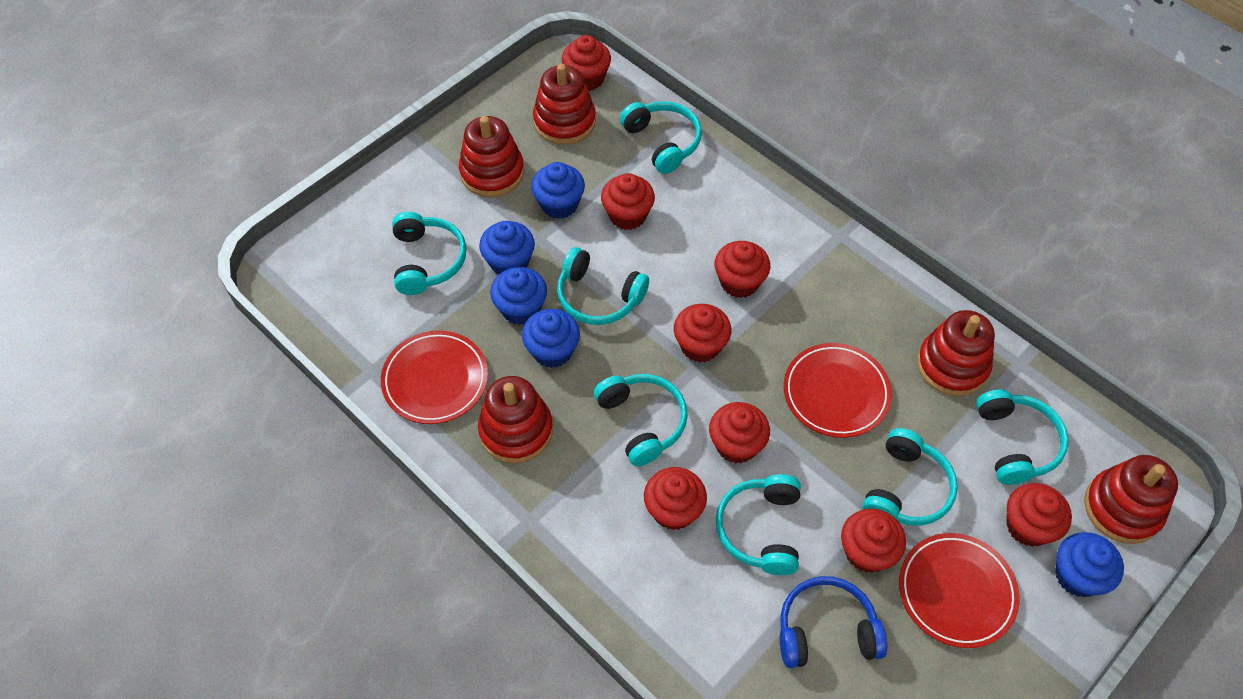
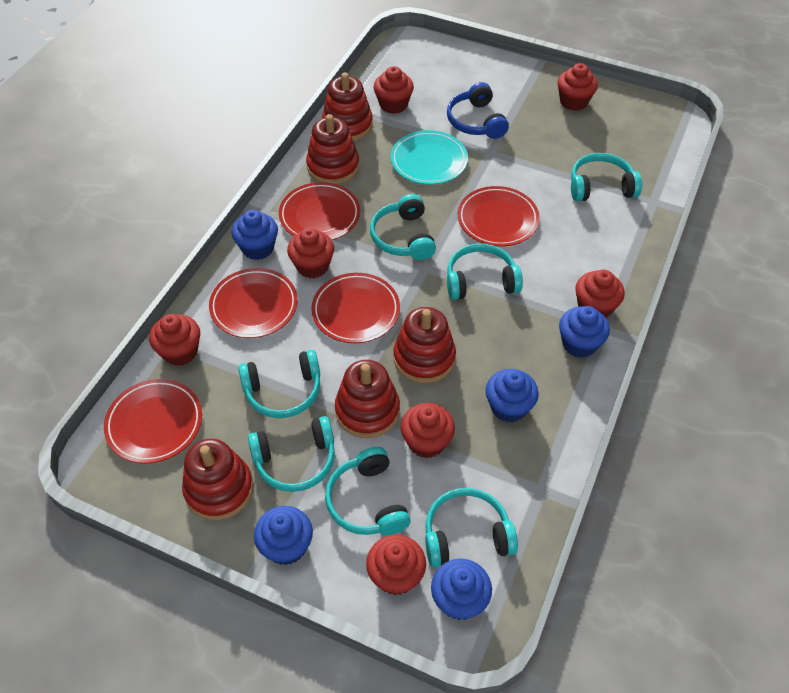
red cupcake: [562,35,611,91] [601,173,655,230] [644,467,707,530] [674,304,731,363] [709,402,770,464] [715,241,770,298] [841,509,906,573] [1007,483,1072,547] = 8 -> [149,314,200,366] [287,228,334,278] [366,535,426,595] [374,66,414,114] [400,403,455,458] [557,63,598,111] [575,269,625,318] = 7
red plate: [381,330,488,424] [783,343,892,438] [899,533,1020,648] = 3 -> [104,379,202,464] [209,268,298,338] [279,182,360,240] [311,273,400,343] [458,186,540,247] = 5
turquoise plate: none = 0 -> [391,130,468,185] = 1

